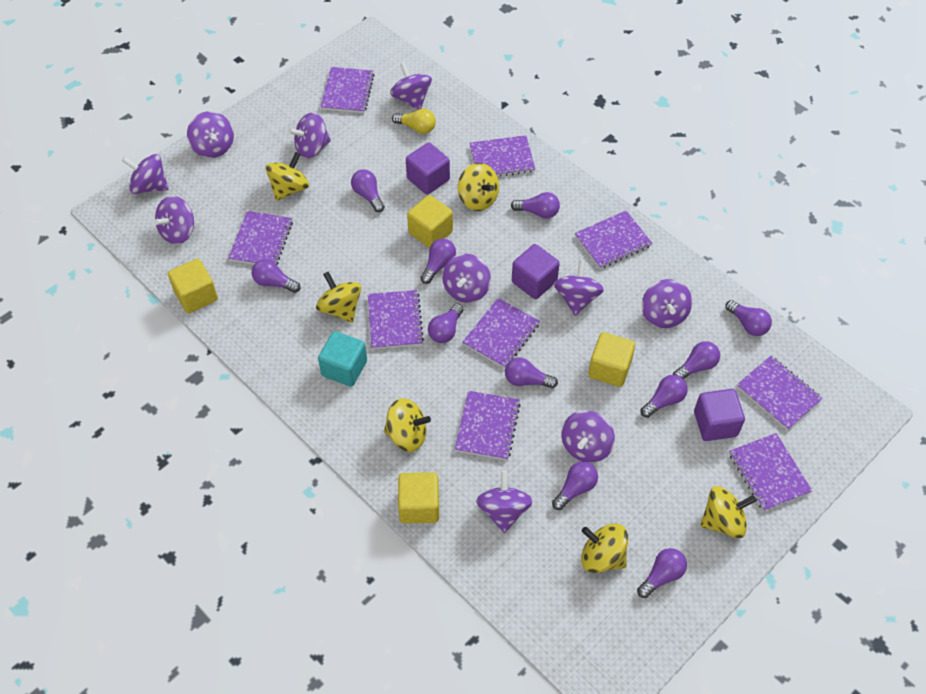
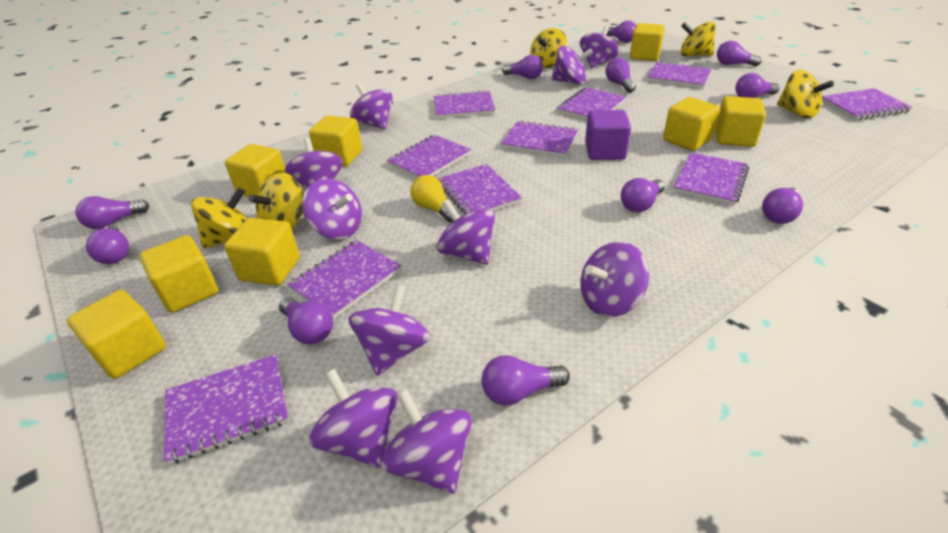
purple cube: [406,142,450,195] [512,244,560,299] [694,389,745,441] = 3 -> [585,110,631,160] = 1
purple notebook: [228,211,293,265] [321,67,374,113] [368,290,424,349] [455,391,521,460] [462,298,540,368] [470,135,535,177] [575,211,652,269] [729,433,812,511] [737,356,823,430] = 9 -> [164,354,289,465] [288,240,401,319] [387,135,471,178] [434,90,495,118] [437,164,522,215] [501,121,578,157] [557,87,626,120] [647,61,711,88] [673,153,749,205] [822,88,912,120] = 10
turquoise cube: [318,331,367,387] = 1 -> none = 0
yellow cube: [168,259,218,313] [398,472,439,524] [407,195,453,248] [588,332,635,387] = 4 -> [67,290,166,379] [139,235,218,313] [224,218,300,286] [225,144,285,197] [309,115,363,166] [630,23,665,61] [663,97,720,151] [715,96,766,147] = 8
yellow spinning top: [266,152,309,201] [316,272,362,323] [384,398,431,452] [458,163,499,211] [581,523,628,573] [700,486,756,538] = 6 -> [191,187,247,249] [248,172,303,229] [530,28,567,68] [681,21,716,57] [777,70,834,118] = 5

